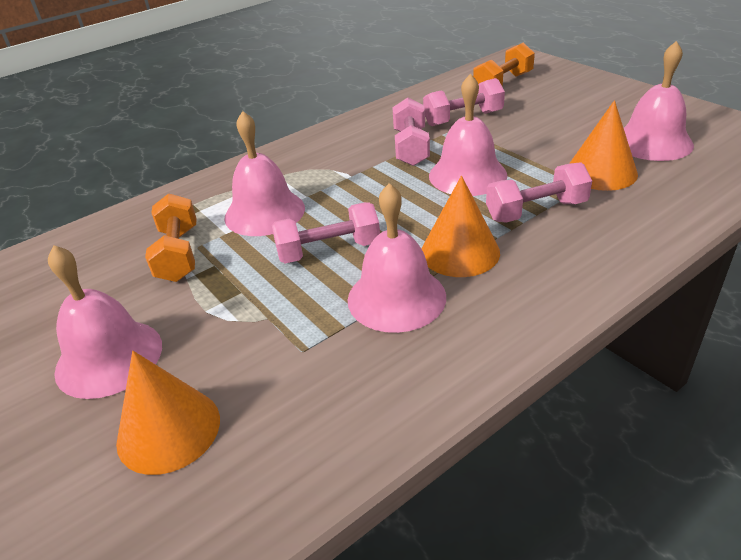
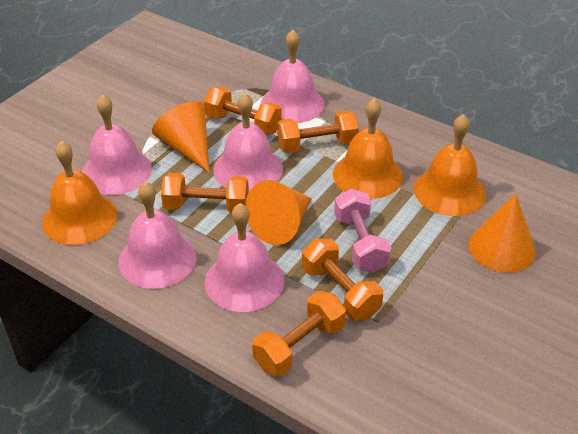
orange bell: none = 0 -> [42,141,117,245] [333,98,403,199] [414,114,486,216] = 3
orange dumbbell: [145,193,196,282] [473,42,535,87] = 2 -> [161,173,249,213] [204,86,282,135] [252,291,346,377] [277,111,359,153] [302,238,383,321] = 5
pink dumbbell: [271,202,380,264] [392,98,430,166] [423,78,505,126] [486,162,592,223] = 4 -> [334,189,391,273] = 1

